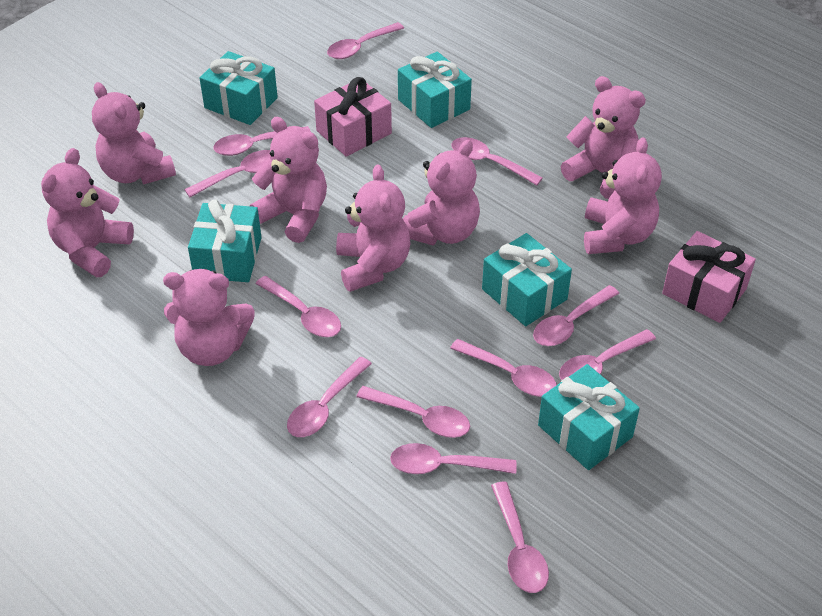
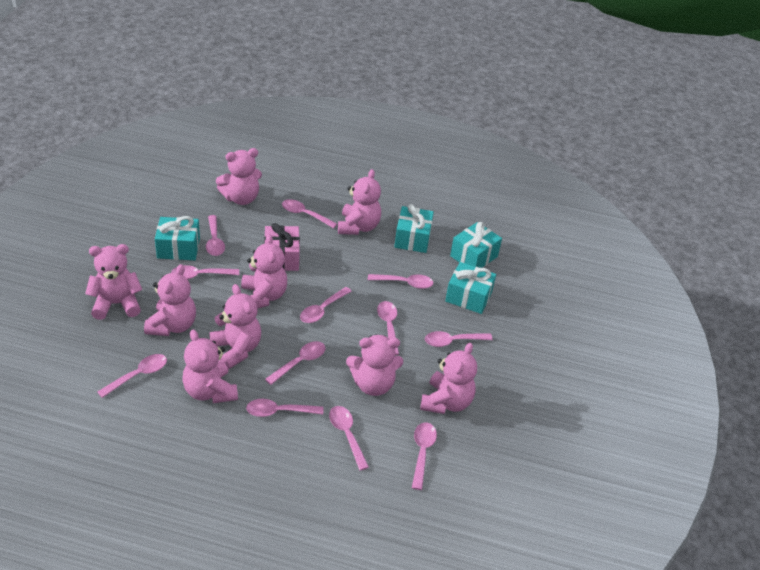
pink gift: [314,77,392,157] [662,231,756,323] = 2 -> [264,223,300,271] = 1
pink teddy bear: [41,148,134,277] [92,82,176,184] [163,269,255,366] [250,117,327,243] [336,164,410,292] [403,140,480,245] [561,76,646,199] [584,137,662,254] = 8 -> [85,244,142,320] [144,264,196,336] [182,329,238,403] [209,284,261,369] [216,148,262,205] [241,234,287,308] [338,169,381,235] [346,334,403,396] [420,343,477,414] = 9
turquoise gift: [188,199,262,282] [200,51,278,125] [398,52,472,128] [482,233,572,326] [538,364,640,470] = 5 -> [155,216,200,260] [394,204,434,253] [445,262,496,314] [450,222,502,268] = 4

